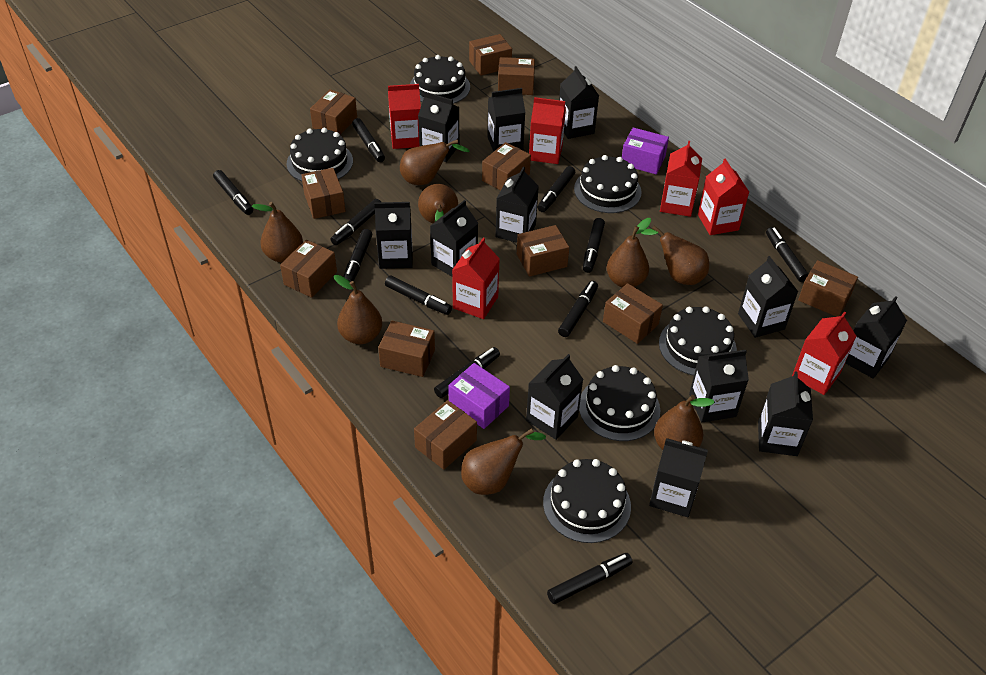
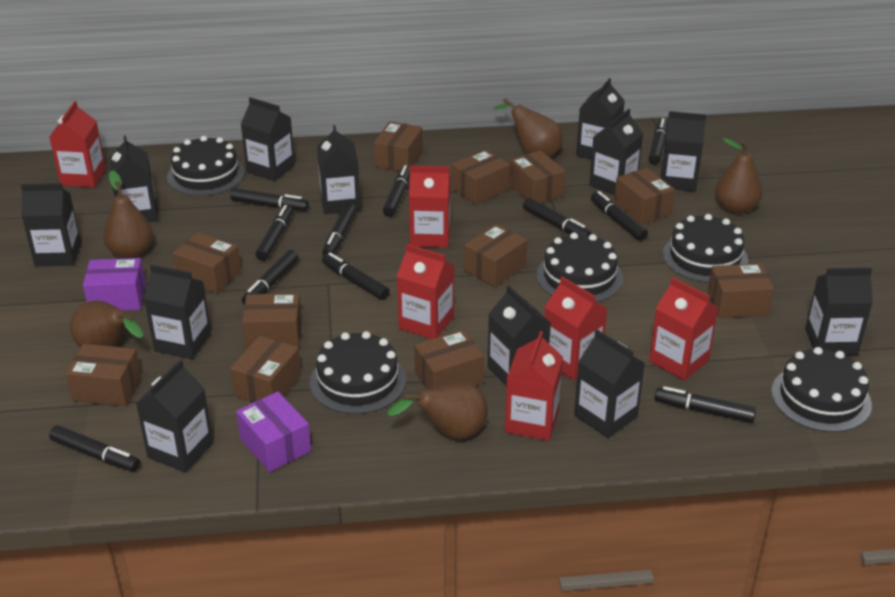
black cake: [287,128,353,181] [410,55,470,104] [543,459,631,543] [574,155,642,213] [579,365,660,441] [659,307,737,376] = 6 -> [167,136,245,196] [310,331,406,414] [537,232,623,302] [663,214,748,283] [771,347,872,432] = 5
brown pear: [252,202,303,263] [334,275,382,344] [400,139,470,185] [418,184,458,223] [461,428,546,495] [607,218,651,287] [641,225,709,285] [654,395,715,450] = 8 -> [70,300,143,348] [103,170,153,259] [387,382,488,440] [494,98,563,157] [715,138,763,214] = 5

